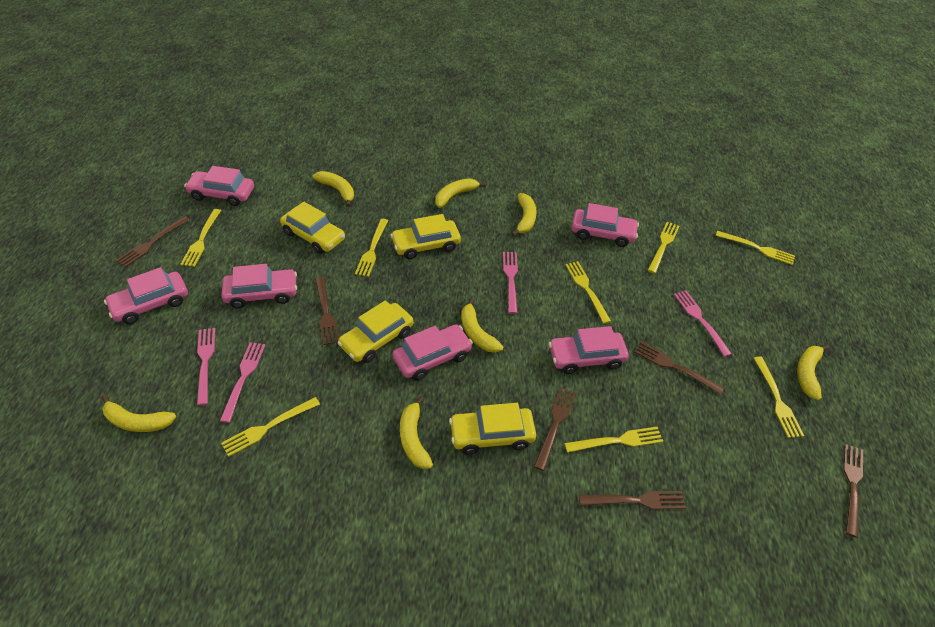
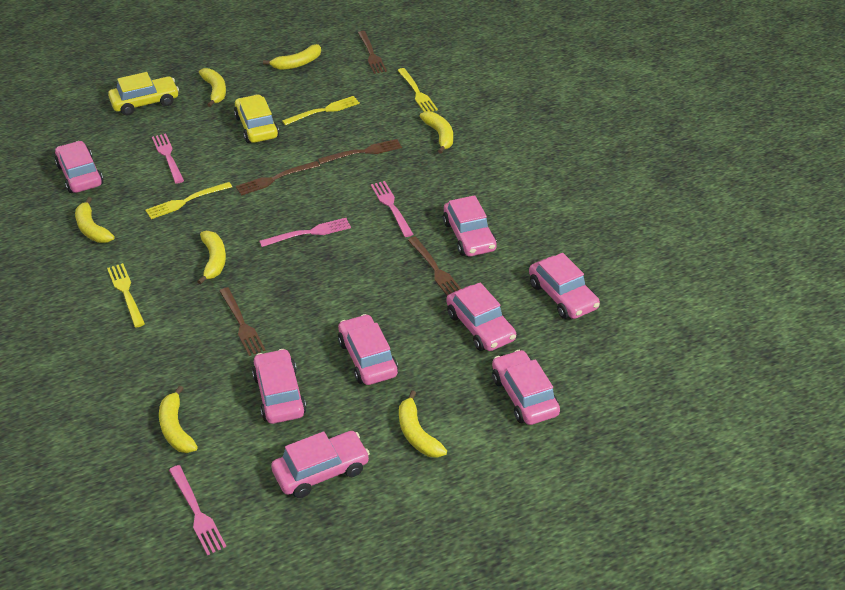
brown fork: [116,216,190,267] [315,276,339,345] [534,387,576,471] [579,491,686,509] [635,342,724,395] [844,444,863,538] = 6 -> [219,287,266,356] [236,161,320,196] [318,139,402,164] [358,31,387,74] [408,237,461,296] = 5
pink car: [104,267,188,324] [184,166,254,206] [221,264,297,308] [392,324,473,380] [549,326,629,374] [571,203,639,247] = 6 -> [55,141,104,193] [252,349,307,424] [271,431,370,498] [338,314,398,385] [443,195,497,256] [446,283,516,351] [492,350,560,425] [529,253,600,319] = 8
yellow car: [280,202,345,254] [338,300,414,363] [390,214,461,259] [449,403,536,455] = 4 -> [108,72,179,115] [234,94,279,143] = 2
yellow fork: [180,209,221,267] [221,397,320,457] [355,219,388,277] [564,427,663,453] [565,261,611,324] [648,222,679,273] [716,231,795,265] [754,356,804,438] = 8 -> [107,263,145,328] [145,182,232,219] [282,96,360,125] [397,68,438,112] = 4

